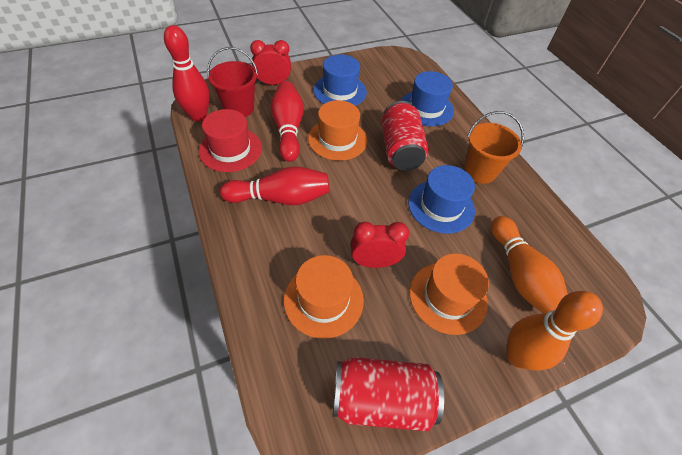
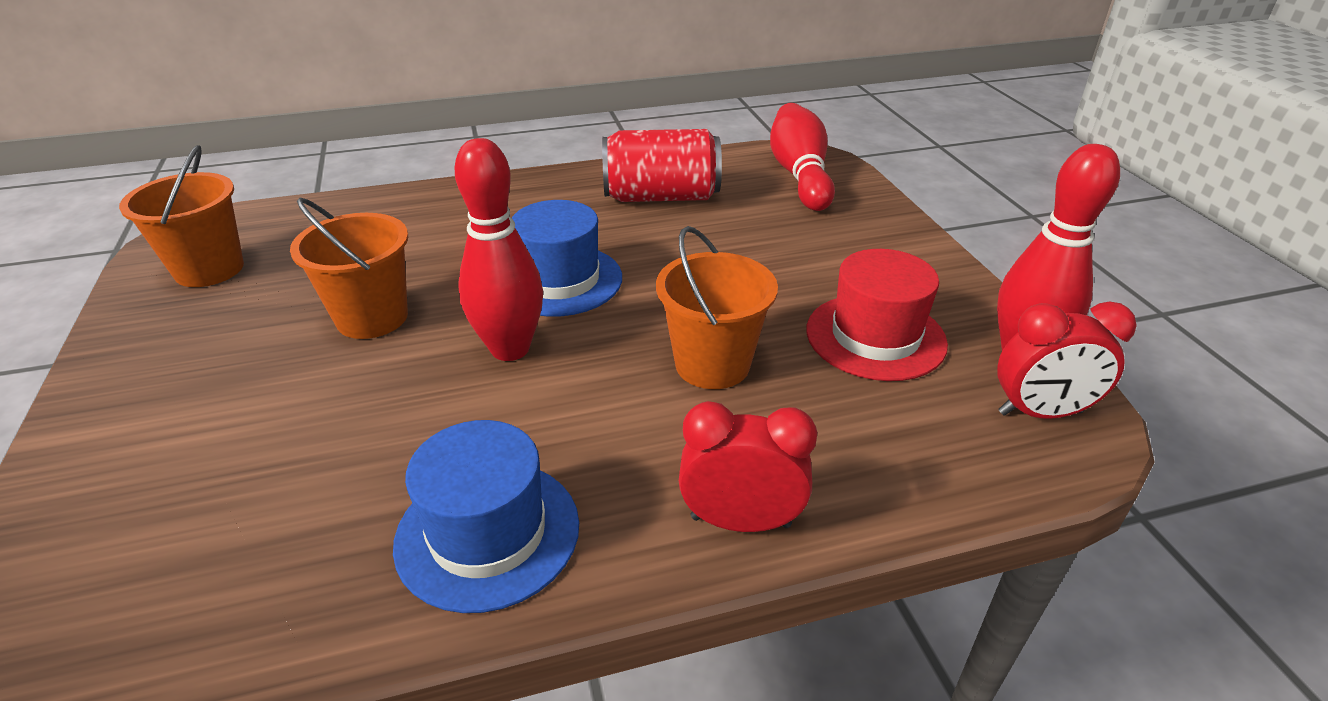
blue hat: [313,54,367,106] [401,71,454,126] [408,165,475,234] = 3 -> [393,420,579,613] [512,200,622,317] = 2
orange bowling pin: [491,216,568,314] [506,291,603,371] = 2 -> none = 0
orange bucket: [464,111,524,184] = 1 -> [119,145,244,287] [290,198,408,339] [656,226,778,389] = 3
orange hat: [284,255,364,339] [308,100,367,161] [409,253,489,335] = 3 -> none = 0
red bucket: [207,47,258,117] = 1 -> none = 0
red can: [333,357,444,431] [381,101,429,171] = 2 -> [602,129,722,202] = 1

